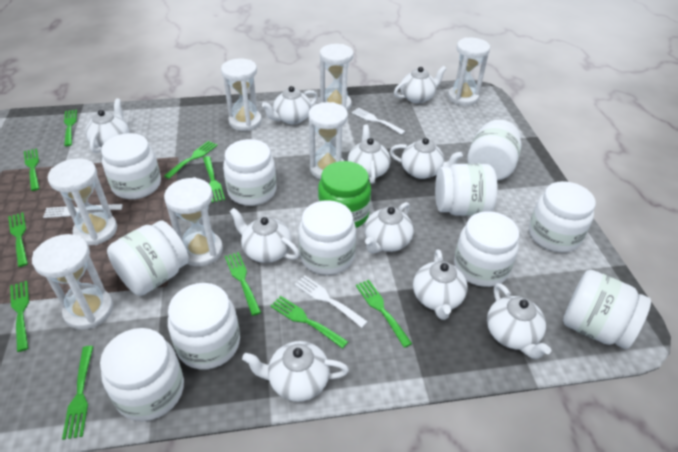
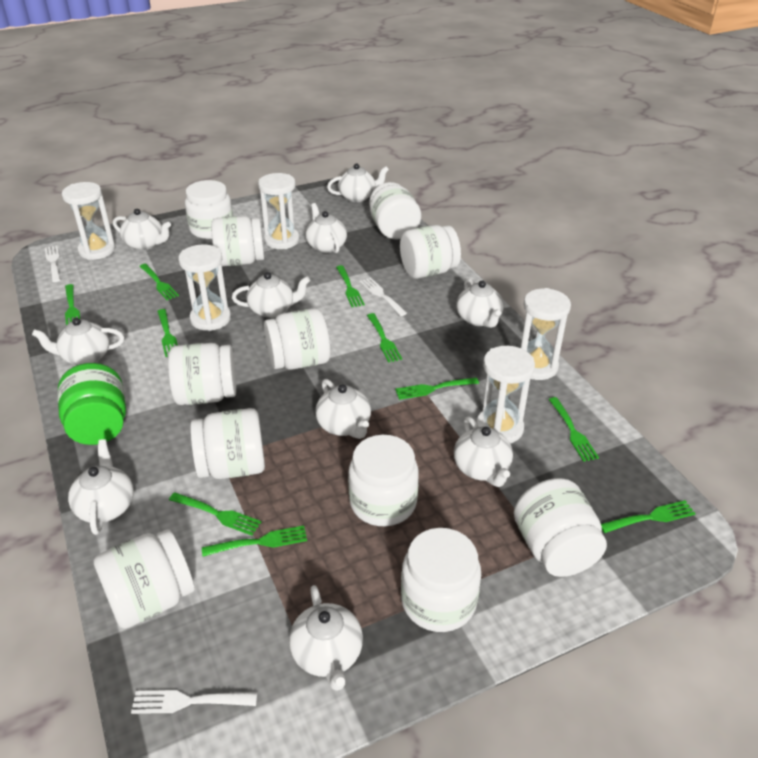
white hourglass: [32,234,113,330] [48,159,117,245] [164,177,223,266] [221,59,262,131] [308,102,348,179] [320,44,354,111] [448,38,490,106] = 7 -> [62,182,116,260] [178,245,231,331] [258,173,299,249] [476,346,535,443] [521,288,571,380] = 5

